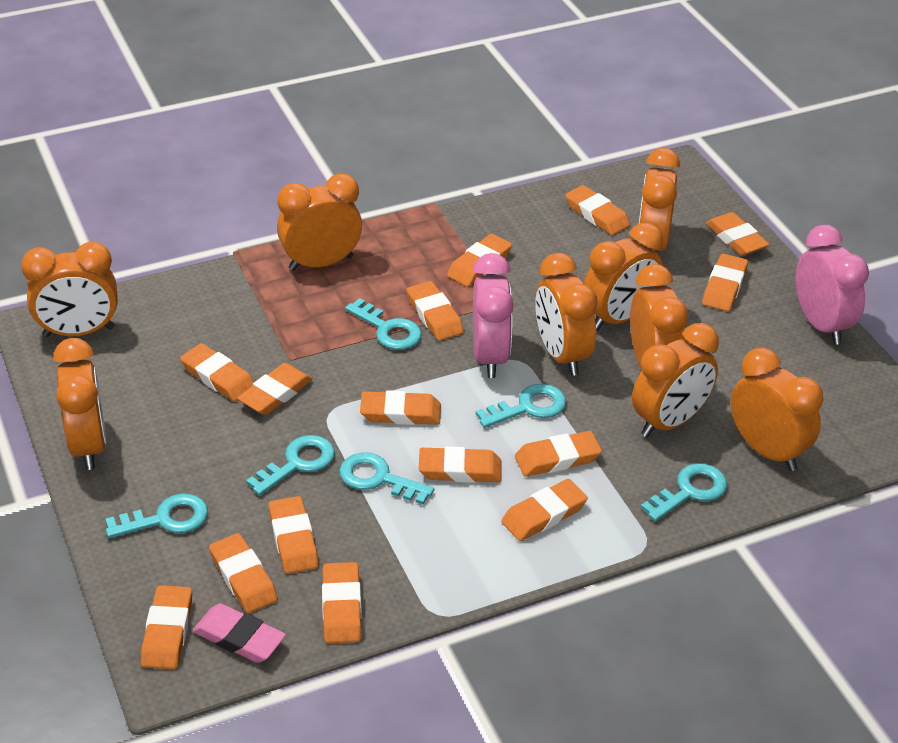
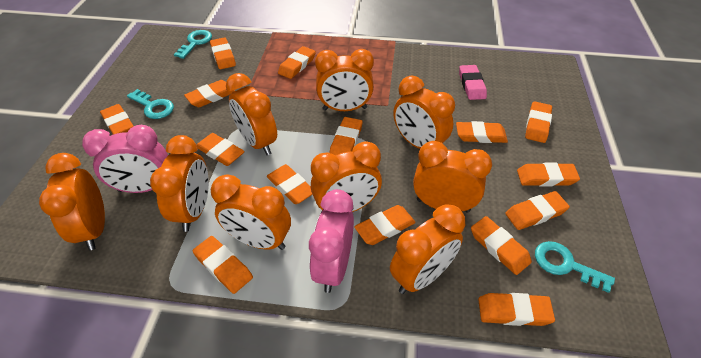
turquoise key: [106,494,208,538] [246,435,335,496] [339,452,434,505] [345,298,422,350] [476,384,566,428] [641,463,727,521] = 6 -> [127,89,174,119] [174,30,212,59] [535,241,615,293] = 3

